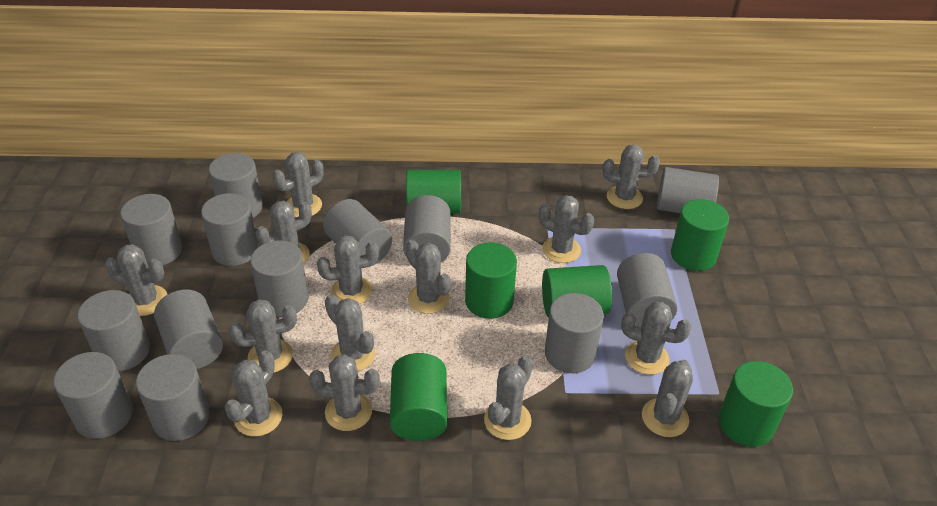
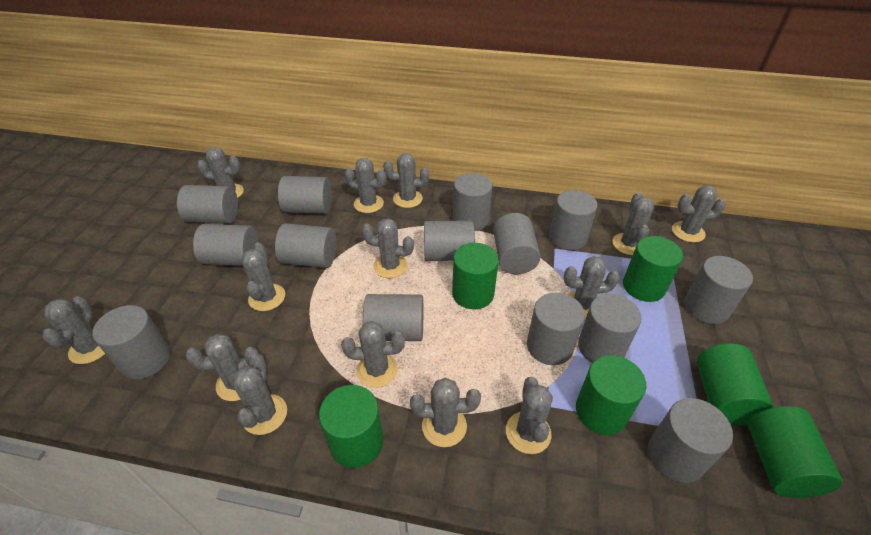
grey cylinder: [53,352,133,439] [77,290,150,371] [120,194,183,265] [136,354,210,441] [154,290,223,369] [201,193,259,266] [209,153,263,218] [250,240,309,317] [323,199,392,266] [403,195,451,262] [545,293,604,373] [617,253,677,328] [657,167,719,213] = 13 -> [92,305,171,379] [177,185,238,223] [193,224,259,266] [275,223,336,268] [278,176,332,214] [363,294,423,341] [424,220,475,261] [453,173,493,231] [493,213,540,274] [527,293,585,365] [549,190,597,250] [578,294,641,363] [648,398,733,483] [684,256,753,324] = 14

